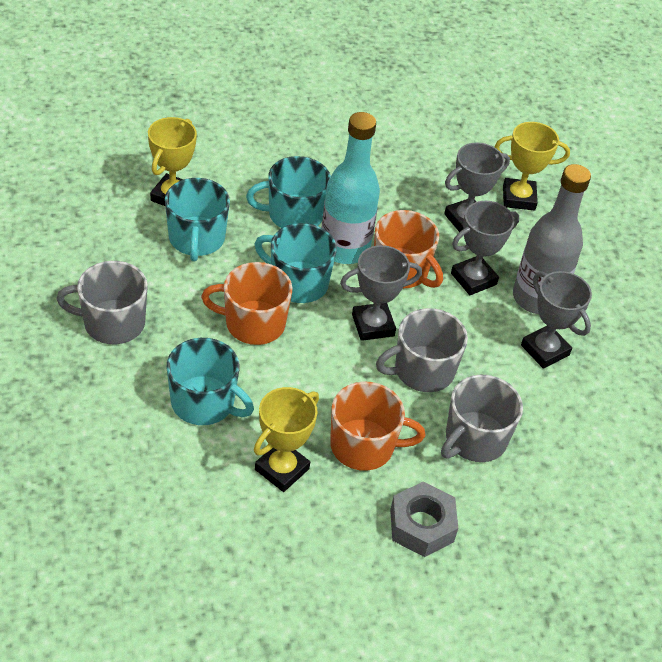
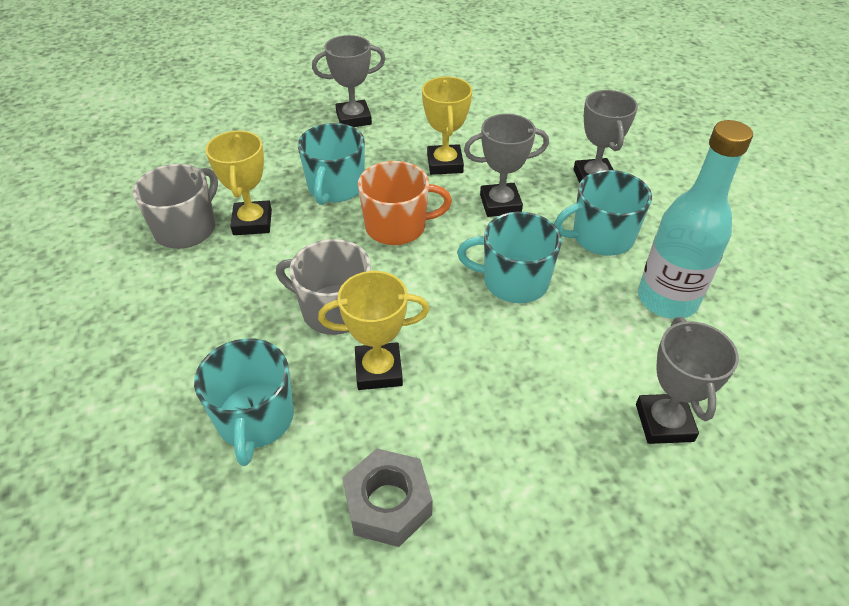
grey bottle: [513,164,591,314] = 1 -> none = 0
grey mug: [56,261,148,344] [376,308,468,392] [441,375,523,462] = 3 -> [133,164,218,249] [276,239,371,335] = 2
orange mug: [201,262,292,345] [330,382,425,471] [374,210,443,288] = 3 -> [358,161,452,245] = 1

